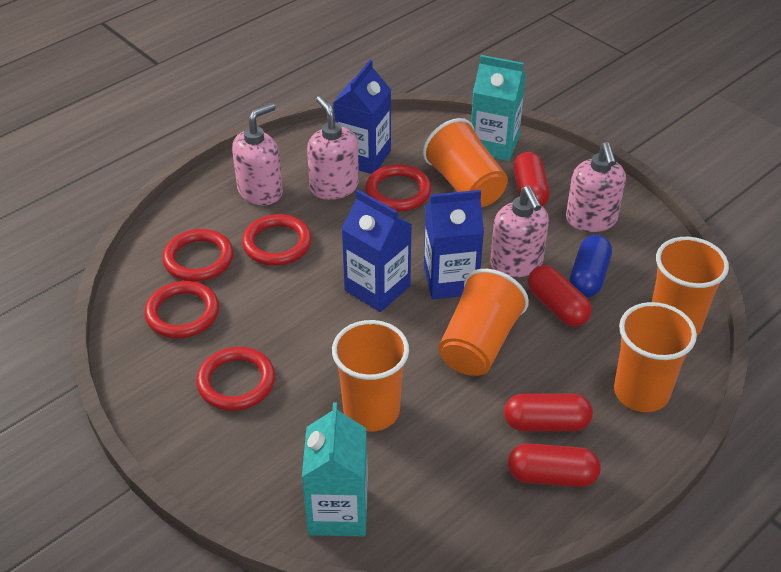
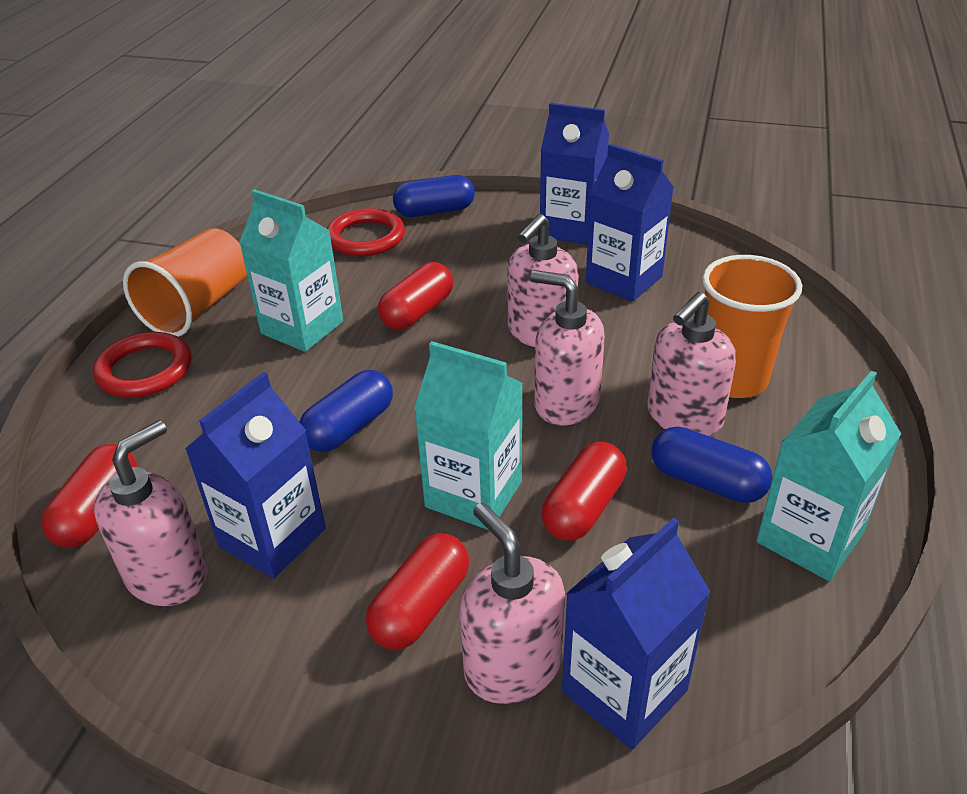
blue capsule: [570,235,612,297] = 1 -> [299,370,393,452] [393,175,475,217] [651,426,772,503] = 3
blue carton: [333,60,391,174] [341,190,412,312] [424,190,484,299] = 3 -> [185,372,326,579] [540,103,609,245] [562,518,710,750] [586,144,674,302] = 4
orange cup: [332,320,409,432] [423,118,508,207] [439,269,529,376] [614,302,697,412] [652,237,729,336] = 5 -> [123,228,247,337] [702,255,802,398] = 2
pink soap dispenser: [232,103,283,205] [307,96,359,200] [490,186,549,278] [566,142,626,232] = 4 -> [94,420,208,606] [459,503,565,704] [507,214,579,347] [530,270,605,426] [647,292,736,436] = 5
red ring: [144,281,219,338] [162,229,234,282] [196,347,275,411] [242,214,312,266] [365,164,432,211] = 5 -> [93,332,192,398] [327,208,405,256] = 2
turquoise carton: [302,402,368,536] [471,55,526,161] = 2 -> [239,189,343,352] [414,341,523,530] [756,370,901,581] = 3

